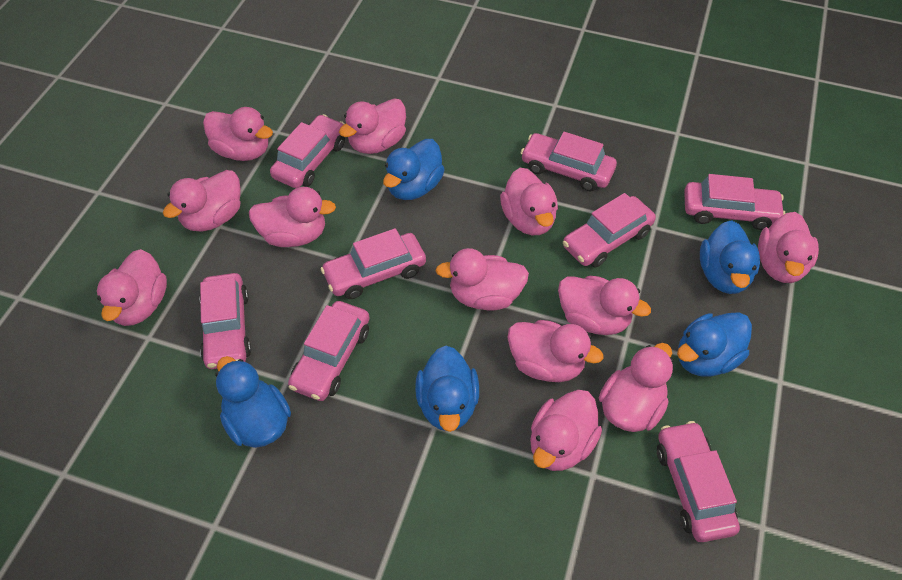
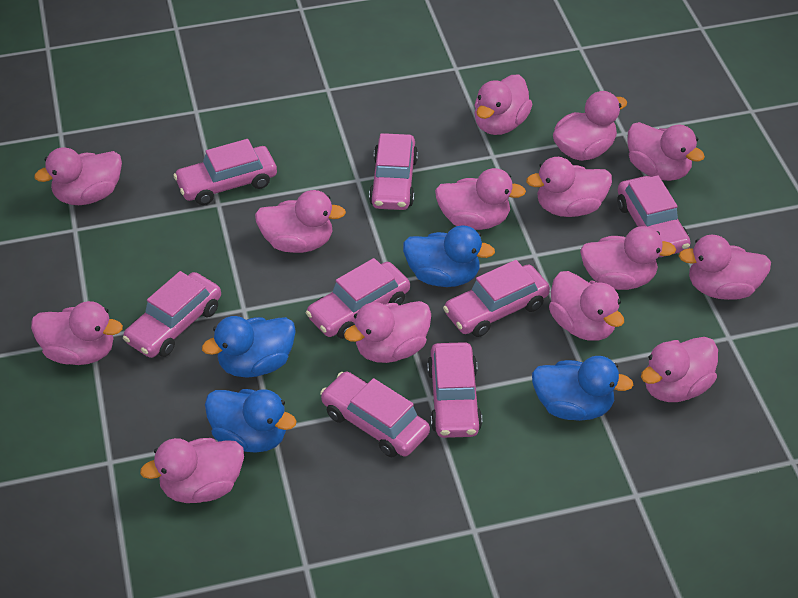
blue duck: [216,356,291,448] [383,139,445,200] [415,346,479,432] [677,312,752,377] [700,220,760,294] = 5 -> [202,316,296,378] [205,389,297,453] [403,225,495,287] [532,356,633,421] = 4
pink duck: [97,249,167,326] [163,170,241,231] [203,107,273,161] [249,187,336,247] [339,98,406,154] [435,248,529,311] [500,168,558,235] [507,320,603,382] [530,390,602,471] [558,276,651,335] [599,343,673,432] [758,212,819,283] = 12 -> [31,301,123,365] [34,147,122,205] [140,438,244,503] [255,190,346,253] [344,301,431,363] [435,168,526,230] [474,75,533,135] [526,157,612,217] [549,271,624,341] [553,91,628,161] [580,226,676,290] [627,122,705,181] [641,337,718,402] [679,235,771,300] = 14

